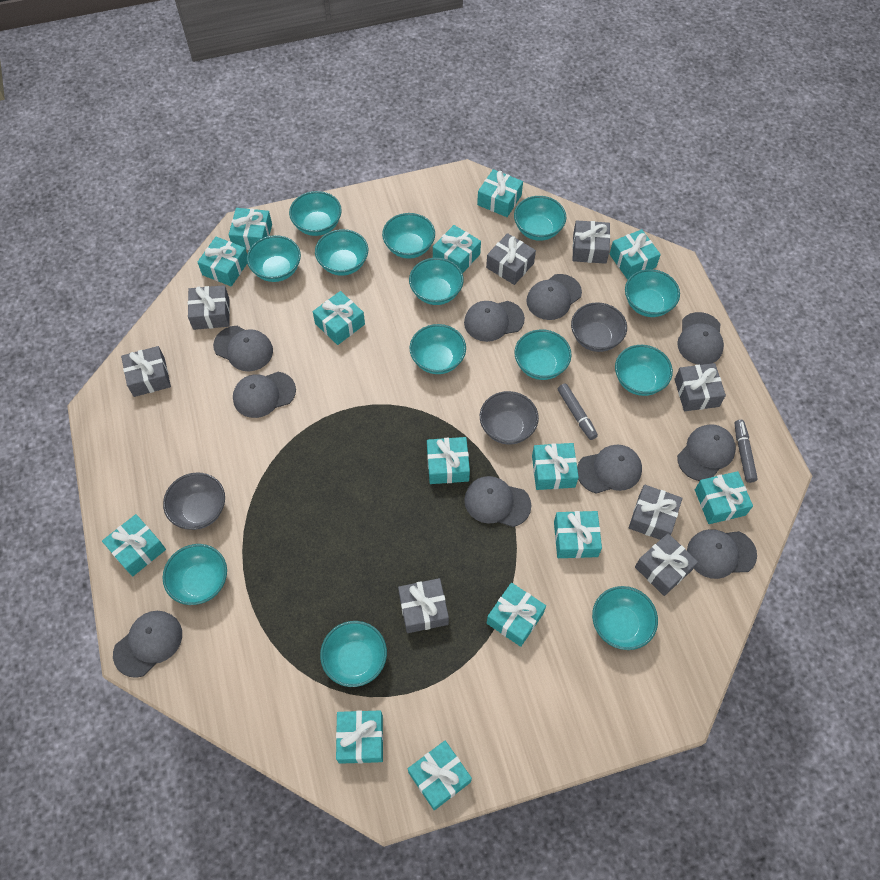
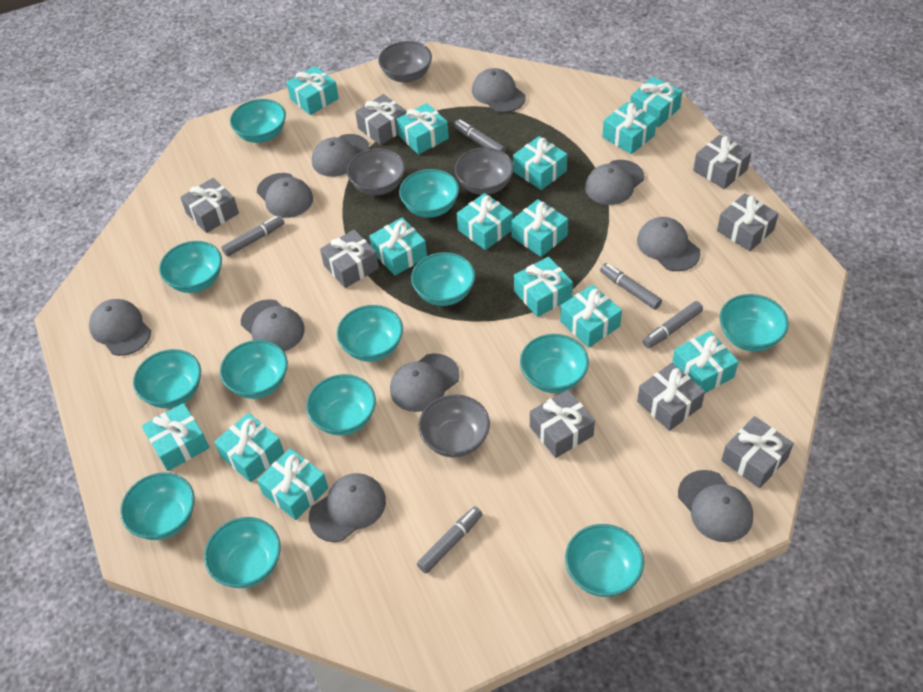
grey bowl: [163,472,225,530] [480,391,539,445] [571,302,627,352] = 3 -> [347,148,405,195] [378,41,432,83] [419,394,490,458] [455,147,514,195] = 4
grey marker: [558,383,598,440] [734,420,758,483] = 2 -> [221,216,284,256] [417,506,482,573] [454,120,506,153] [600,263,662,310] [643,301,703,348] = 5

